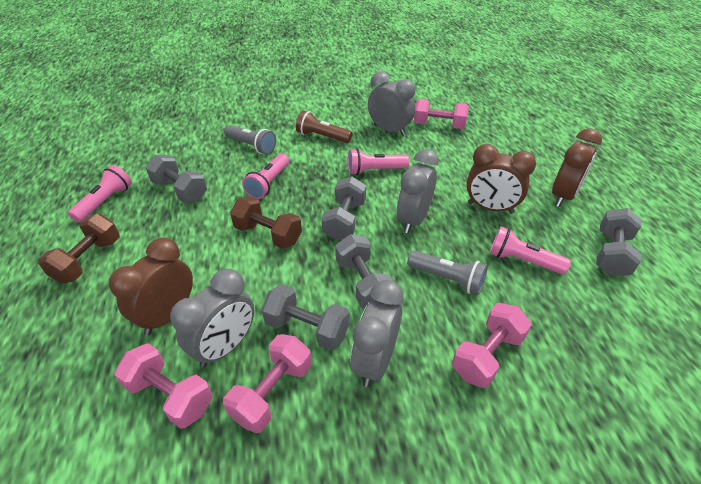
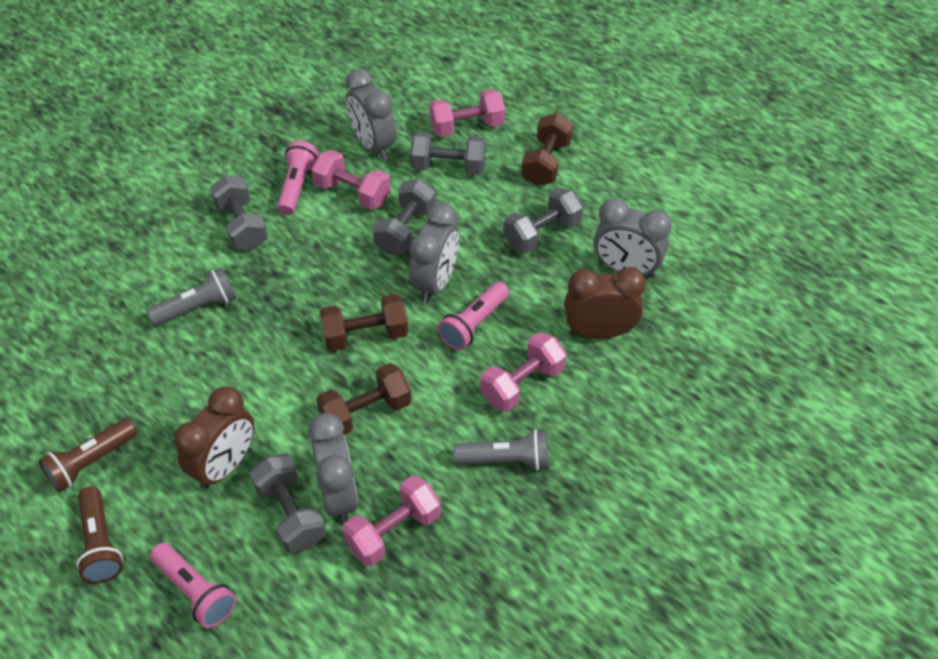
brown clock: [109,238,193,335] [466,144,536,214] [552,128,602,207] = 3 -> [174,387,254,490] [564,267,646,339] = 2
brown dumbbell: [38,213,120,284] [230,197,302,249] = 2 -> [317,363,412,435] [320,294,408,351] [522,113,573,186] = 3
brown flashlight: [296,110,352,143] = 1 -> [38,418,137,492] [76,487,123,583] = 2
pink flashlight: [68,165,132,222] [242,154,289,199] [348,148,409,175] [489,226,571,275] = 4 -> [150,543,236,628] [277,140,318,215] [438,282,509,350] = 3

